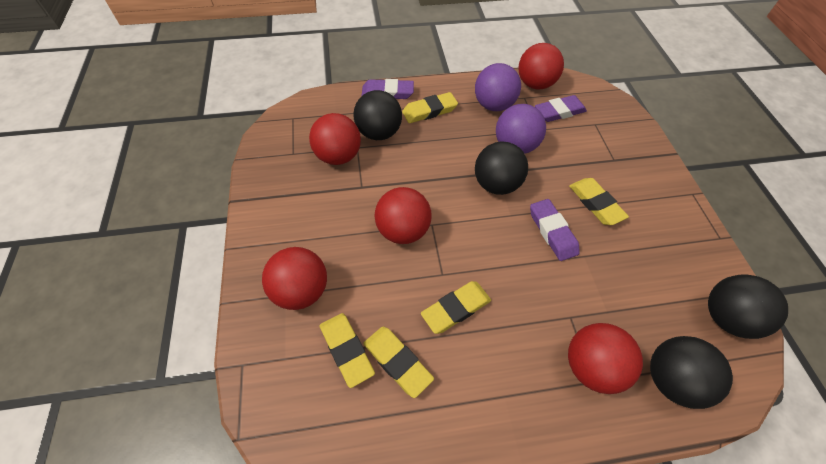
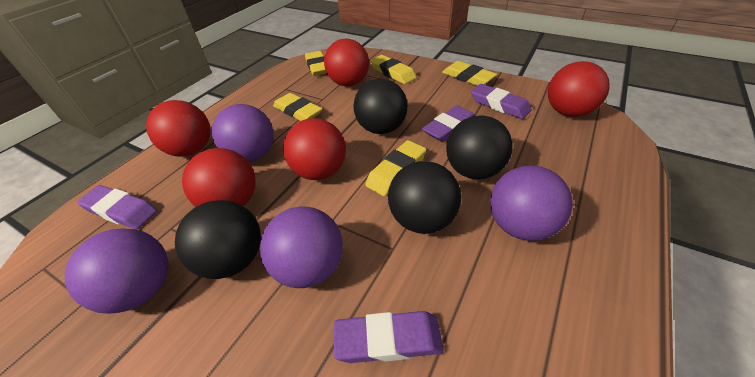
purple ball: [475,63,521,111] [496,104,546,154] = 2 -> [65,228,168,314] [212,104,274,162] [260,206,343,288] [490,165,573,241] = 4
purple eraser: [362,79,414,99] [530,199,580,261] [535,95,587,122] = 3 -> [77,185,157,230] [334,311,444,363] [422,106,475,142] [471,84,532,119] = 4

